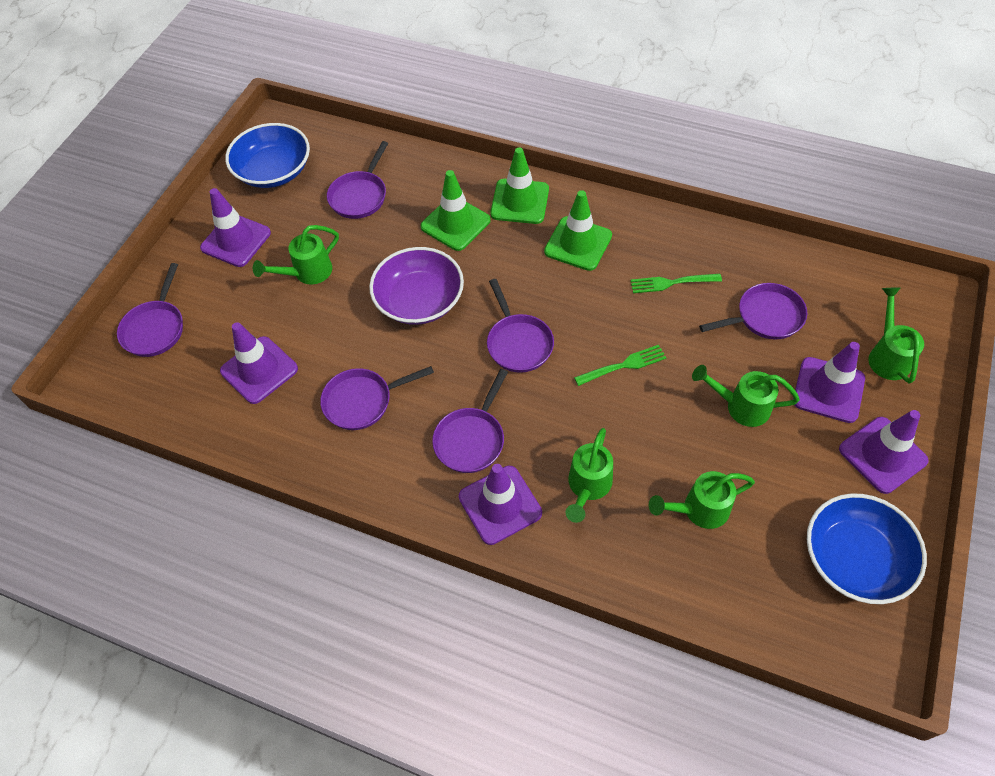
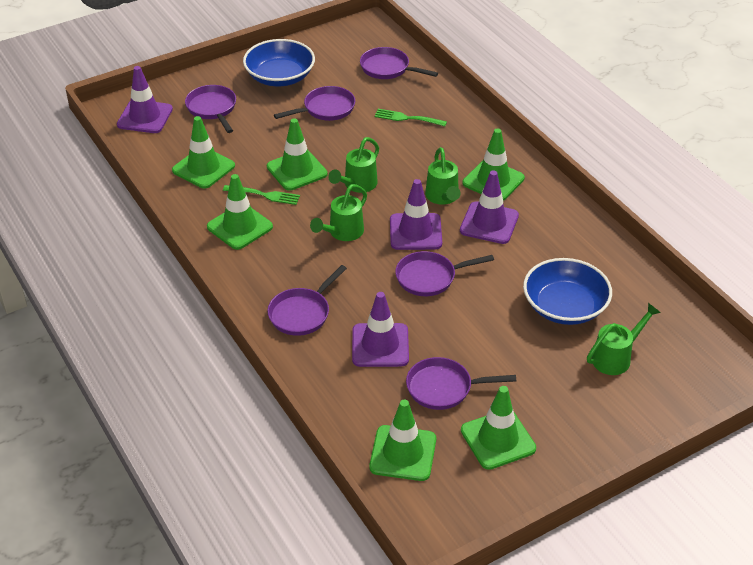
green traffic cone: [421,170,491,251] [490,147,549,224] [544,190,612,271] = 3 -> [172,116,235,189] [207,174,273,250] [267,118,328,191] [369,400,436,481] [461,386,536,470] [462,128,525,201] = 6
green watering can: [253,225,339,285] [566,428,613,523] [649,471,755,529] [692,365,800,427] [868,288,924,384] = 5 -> [310,184,367,241] [328,137,379,193] [425,147,461,205] [587,303,661,375] = 4
purple bowl: [369,247,464,325] = 1 -> none = 0
purple traffic cone: [200,188,271,267] [220,322,298,404] [459,464,542,545] [793,342,865,423] [839,410,929,494] = 5 -> [117,66,173,133] [352,292,409,367] [390,179,442,250] [460,170,519,244] = 4

